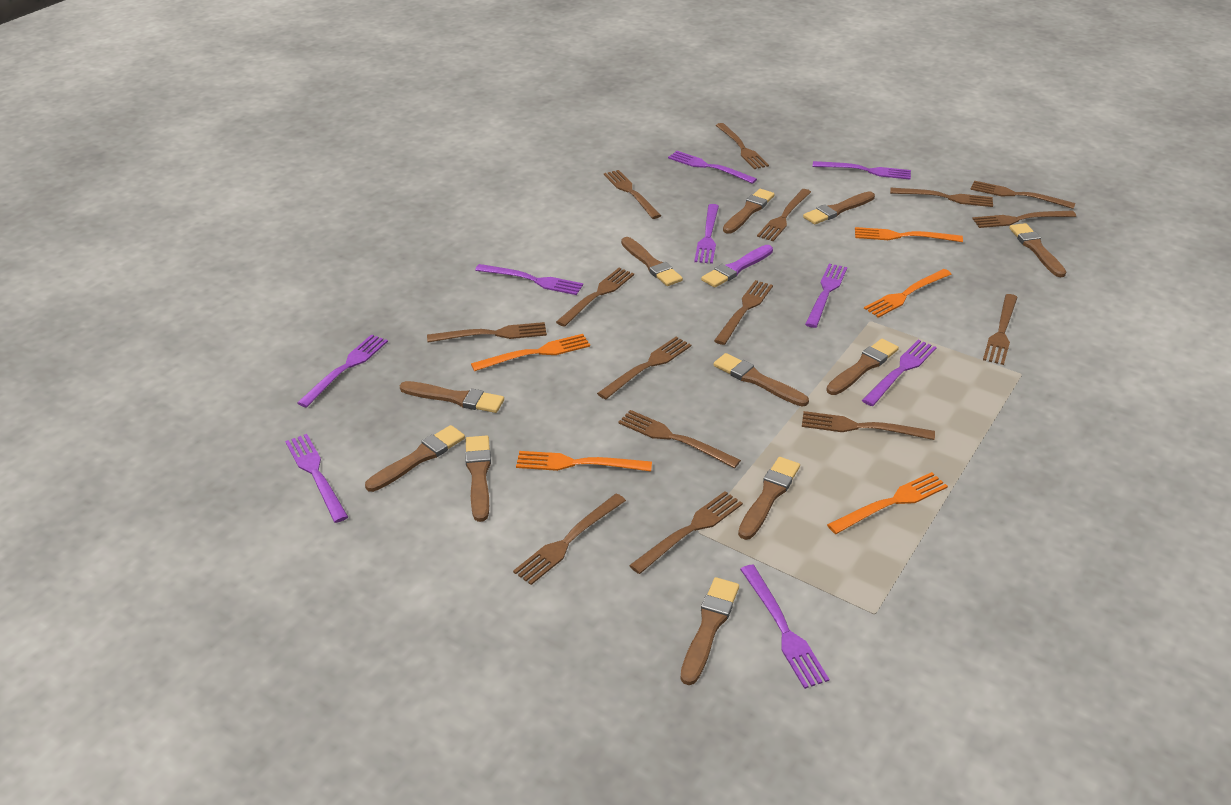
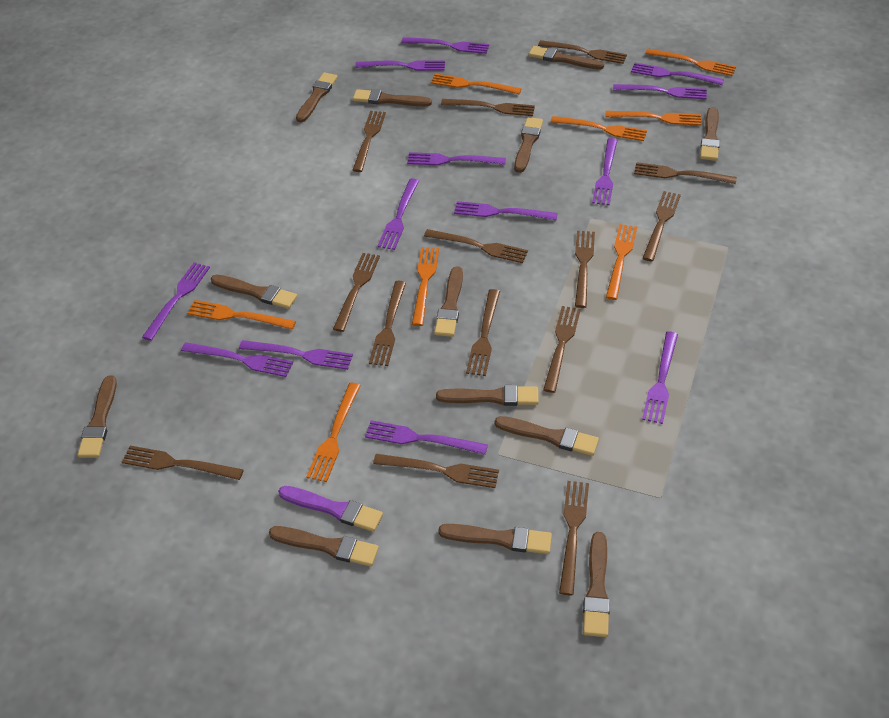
brown brush: [365,425,465,492] [400,381,504,413] [465,435,491,522] [621,237,683,286] [680,577,739,685] [713,353,809,406] [723,189,775,234] [738,457,800,540] [803,191,875,225] [826,339,899,395] [1009,223,1066,277] = 11 -> [77,375,117,458] [211,275,297,309] [269,526,379,566] [296,72,338,122] [353,89,432,106] [434,266,463,337] [436,385,539,406] [438,524,552,554] [495,416,599,456] [514,117,543,173] [528,46,604,70] [583,532,610,637] [700,107,720,161] = 13
brown fork: [427,322,547,343] [513,494,626,585] [556,268,634,327] [597,337,691,400] [604,170,661,219] [618,410,741,468] [629,491,743,574] [714,280,773,345] [716,123,769,169] [757,189,811,241] [802,411,935,440] [890,188,993,207] [970,181,1075,209] [972,211,1076,228] [983,294,1018,365] = 15 -> [122,446,244,480] [333,253,380,332] [353,111,386,172] [369,281,406,366] [373,454,499,488] [424,229,528,263] [441,99,535,116] [466,289,500,376] [538,40,627,64] [543,306,581,393] [559,481,589,595] [575,231,595,308] [634,162,737,184] [643,191,681,261] = 14
orange fork: [471,334,590,371] [516,451,652,472] [827,472,948,534] [855,227,963,242] [864,269,952,318] = 5 -> [187,300,296,330] [306,383,361,482] [412,247,439,326] [430,73,522,94] [551,116,647,141] [605,111,701,126] [606,224,637,300] [645,49,736,76] = 8
purple fork: [285,434,348,523] [297,334,388,408] [475,264,583,295] [668,151,757,184] [694,204,719,264] [740,565,829,689] [805,264,847,328] [812,161,911,179] [862,340,937,406] = 9 -> [142,262,210,341] [181,342,293,377] [239,340,353,370] [355,60,445,71] [365,420,488,455] [378,178,419,250] [401,37,489,54] [407,152,506,165] [454,201,558,221] [592,138,618,205] [613,84,707,99] [631,63,724,85] [642,331,678,424] = 13

